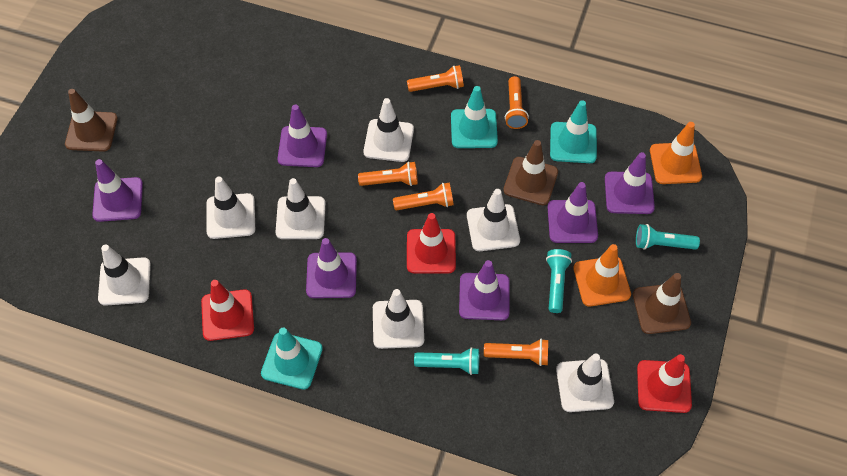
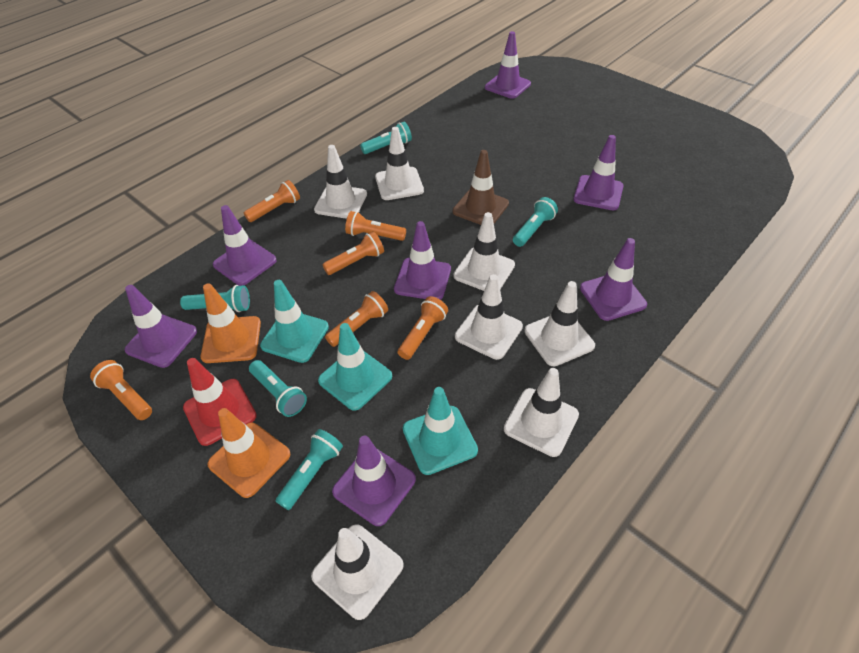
brown traffic cone: [65,89,118,152] [503,140,558,205] [633,273,691,334] = 3 -> [453,150,509,225] = 1
orange flashlight: [358,161,418,186] [393,182,454,211] [407,65,464,92] [484,339,548,366] [505,76,529,129] = 5 -> [90,360,152,420] [244,180,300,222] [322,232,384,275] [325,291,388,347] [345,211,406,241] [398,296,448,360] = 6
purple traffic cone: [92,159,143,222] [277,104,327,167] [306,238,357,298] [459,260,510,320] [547,182,598,243] [605,152,655,214] = 6 -> [125,285,197,368] [213,205,277,286] [332,436,416,526] [394,221,451,300] [485,31,531,99] [573,135,623,210] [580,238,647,321] = 7
red traffic cone: [201,280,254,341] [407,213,456,273] [637,354,692,413] = 3 -> [183,358,257,446] = 1
turquoise flashlight: [414,347,479,375] [546,249,572,313] [636,224,700,250] = 3 -> [180,285,250,312] [249,360,307,417] [276,429,343,510] [360,121,412,154] [513,197,558,247] = 5

